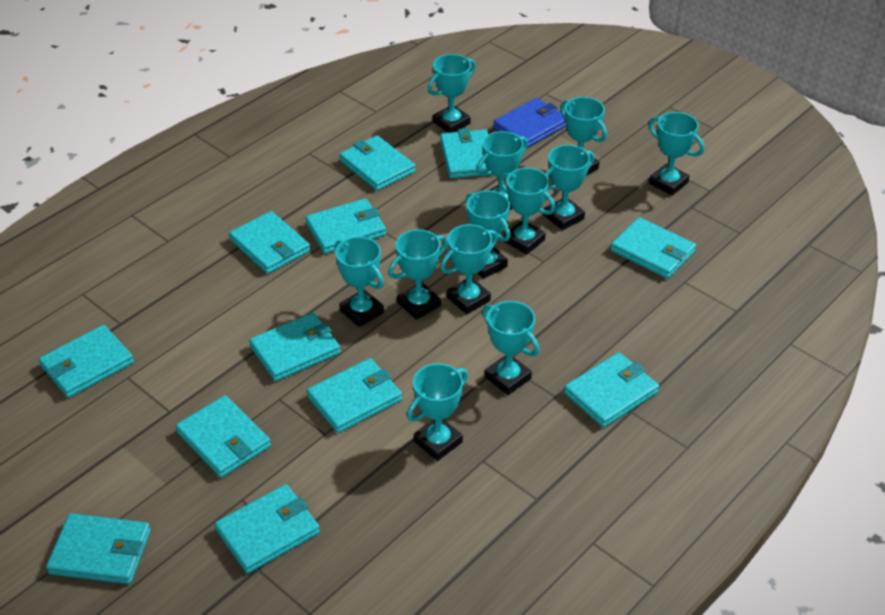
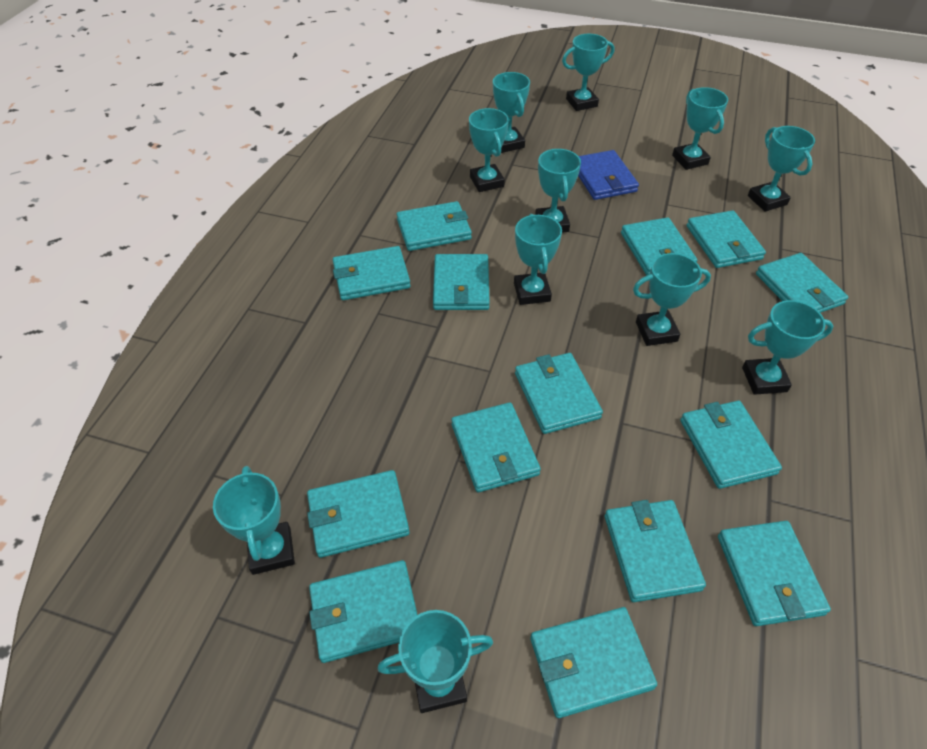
turquoise trophy: [335,236,384,327] [388,229,448,320] [407,363,468,461] [428,54,476,133] [440,224,498,314] [466,190,510,279] [477,131,528,210] [482,301,540,395] [500,168,556,255] [544,145,594,230] [560,97,607,175] [649,112,704,196] = 12 -> [213,466,295,575] [378,610,493,713] [469,108,509,192] [493,72,530,153] [514,214,562,305] [535,149,581,233] [562,34,614,111] [633,253,711,346] [672,87,728,170] [742,300,834,395] [748,126,815,212] = 11
turquoise wallet: [39,325,134,398] [46,513,151,584] [176,395,271,478] [215,484,320,573] [229,211,310,274] [249,312,341,381] [305,199,386,254] [307,358,402,433] [339,135,415,191] [440,128,492,178] [564,352,659,428] [610,217,696,279] = 12 -> [307,470,410,558] [309,560,418,663] [333,246,411,300] [397,201,472,251] [433,254,490,310] [451,402,541,492] [515,353,603,434] [530,607,657,718] [605,500,706,602] [621,217,697,275] [680,401,782,489] [687,210,766,268] [718,521,831,626] [756,253,848,313] = 14

